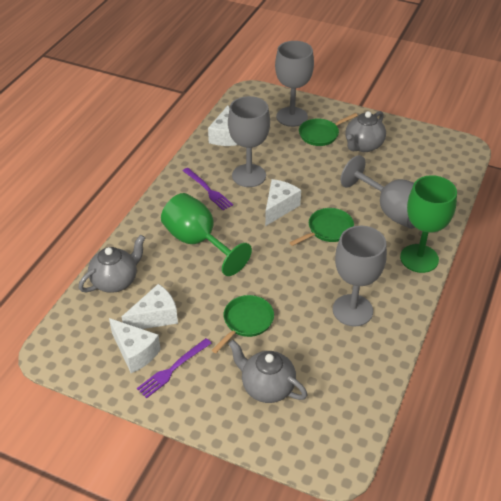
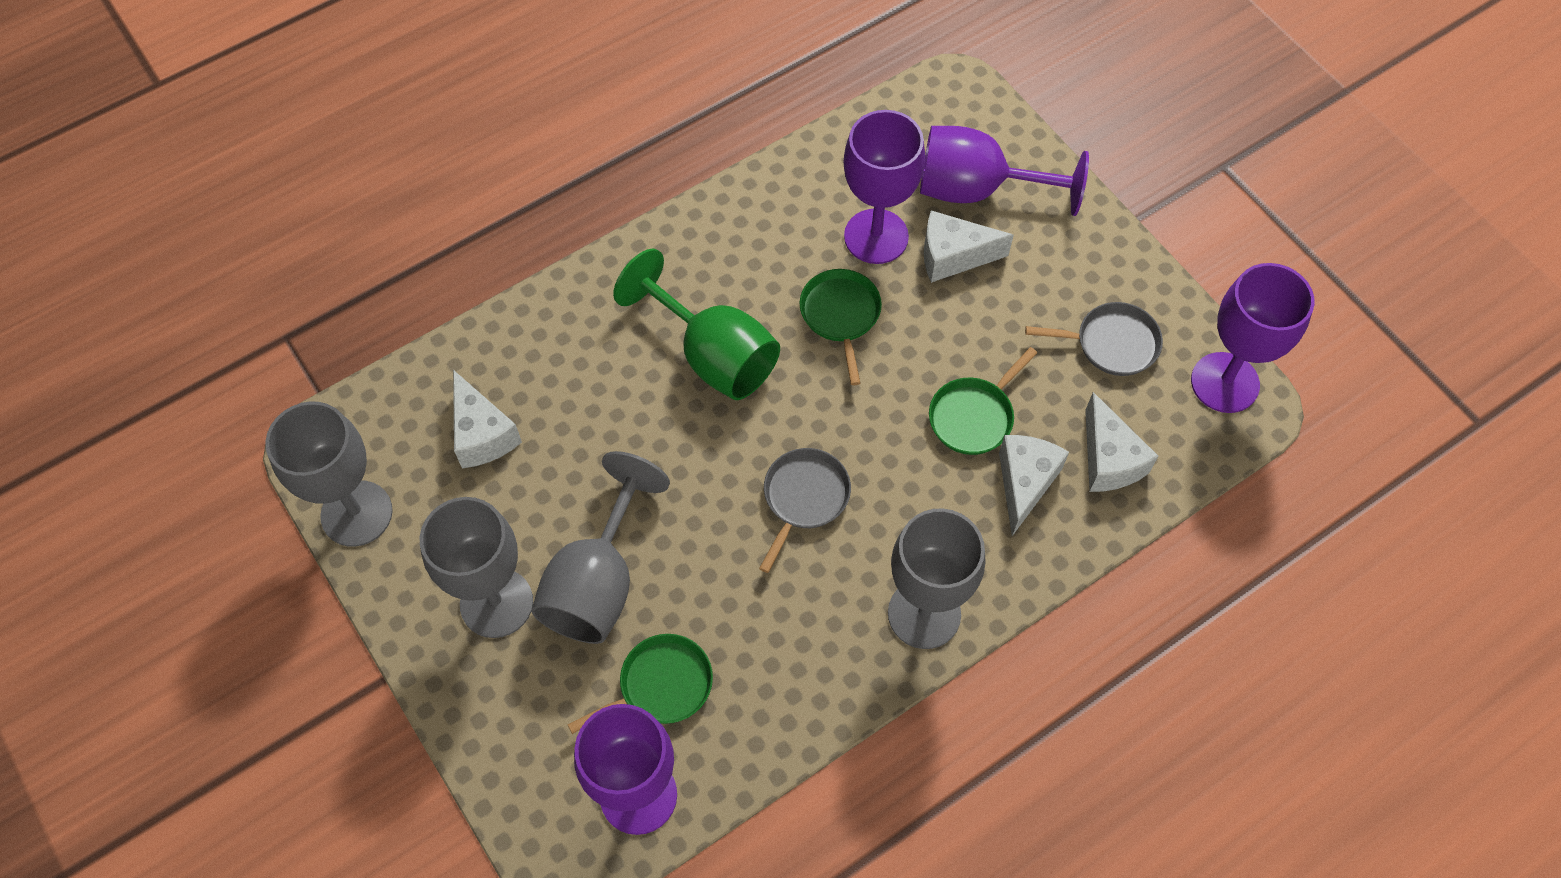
green goblet: [161,193,252,276] [400,175,457,273] = 2 -> [613,249,780,400] = 1
grey pan: none = 0 -> [759,448,851,573] [1025,302,1163,376] = 2
grey teapot: [79,235,145,293] [228,340,307,403] [346,111,386,152] = 3 -> none = 0
purple fork: [137,338,212,398] [183,168,233,211] = 2 -> none = 0
purple goblet: none = 0 -> [574,704,677,835] [844,110,925,264] [920,126,1089,216] [1191,263,1315,413] = 4

